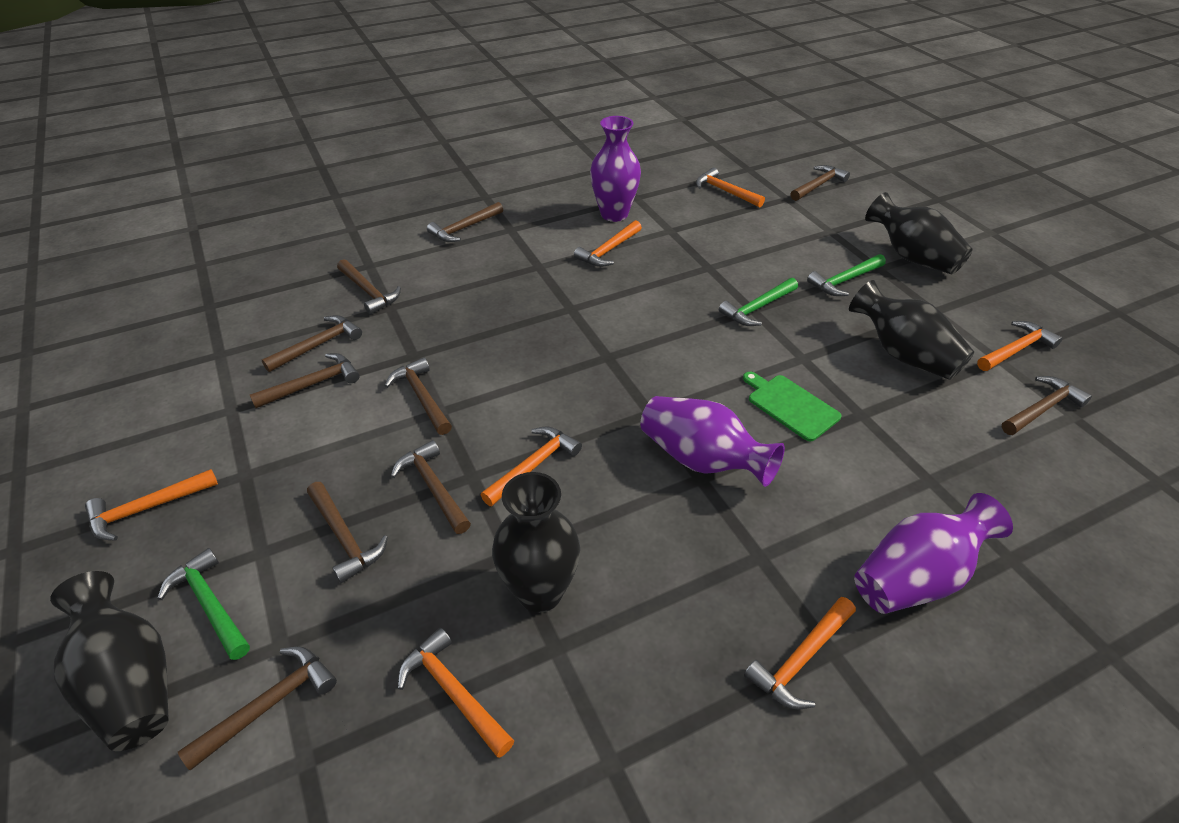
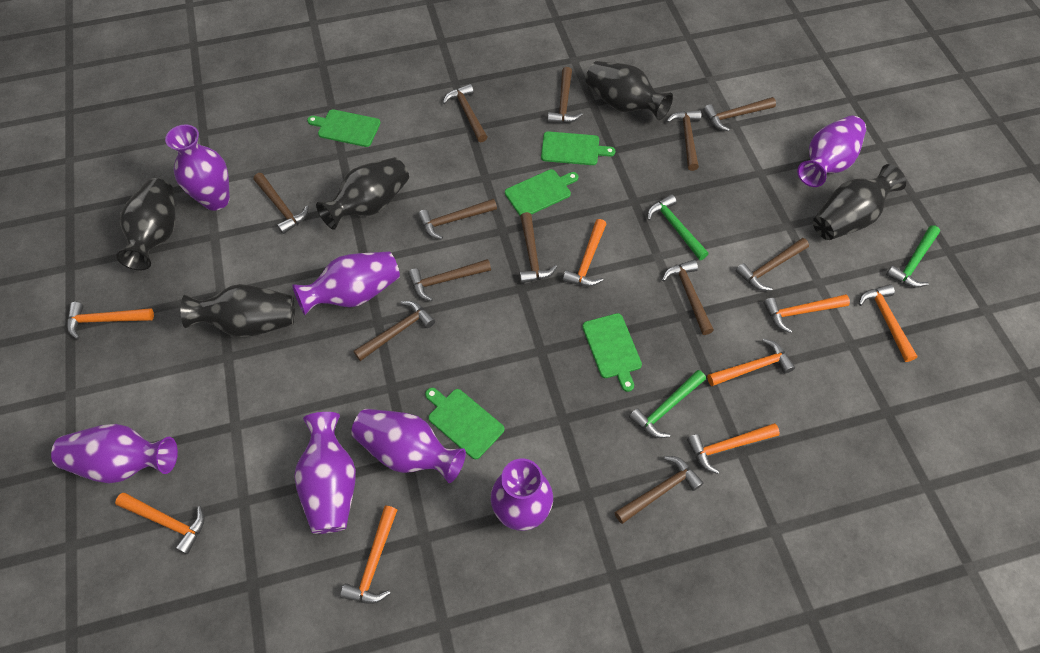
black vase: [50,571,169,751] [492,472,580,613] [849,280,974,380] [865,192,972,274] = 4 -> [116,178,176,270] [181,284,295,338] [316,157,409,230] [586,61,673,120] [813,164,906,240] = 5
brown hammer: [178,646,337,771] [250,353,360,408] [262,315,362,372] [307,482,388,583] [337,259,401,315] [385,357,452,435] [391,440,471,534] [427,202,503,242] [790,165,850,201] [1002,376,1092,435] = 10 -> [253,173,309,234] [353,301,435,361] [408,259,491,301] [418,199,497,240] [443,84,487,142] [520,212,557,283] [548,67,583,123] [614,456,704,524] [662,260,714,335] [667,110,701,171] [703,97,776,131] [736,238,809,291] = 12
green cutting board: [743,372,841,441] = 1 -> [307,109,381,147] [425,388,504,459] [505,169,578,216] [541,131,615,165] [582,313,642,392] = 5
orange hammer: [85,469,218,541] [398,628,514,758] [481,427,582,506] [574,220,642,267] [696,168,765,207] [744,597,856,709] [977,321,1063,371] = 7 -> [67,302,154,339] [115,493,205,554] [340,506,397,604] [563,219,606,286] [687,423,780,474] [707,339,795,386] [764,294,850,333] [859,284,918,362] = 8
purple vase: [590,116,641,222] [640,396,785,487] [854,493,1013,614] = 3 -> [51,424,178,484] [165,124,230,211] [292,251,400,315] [294,412,356,534] [351,409,466,483] [491,458,553,531] [797,116,866,187] = 7

